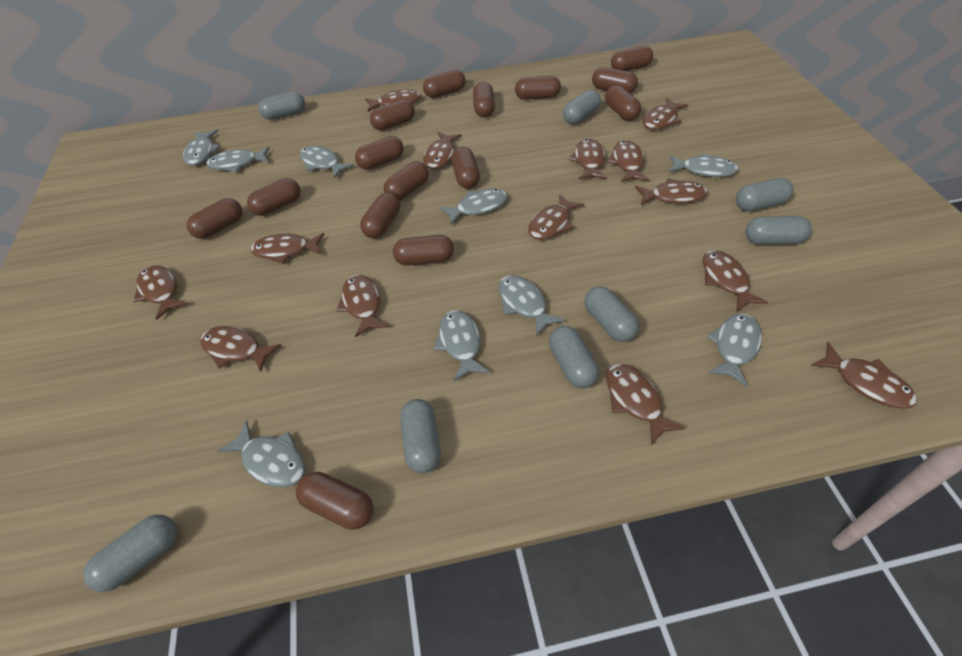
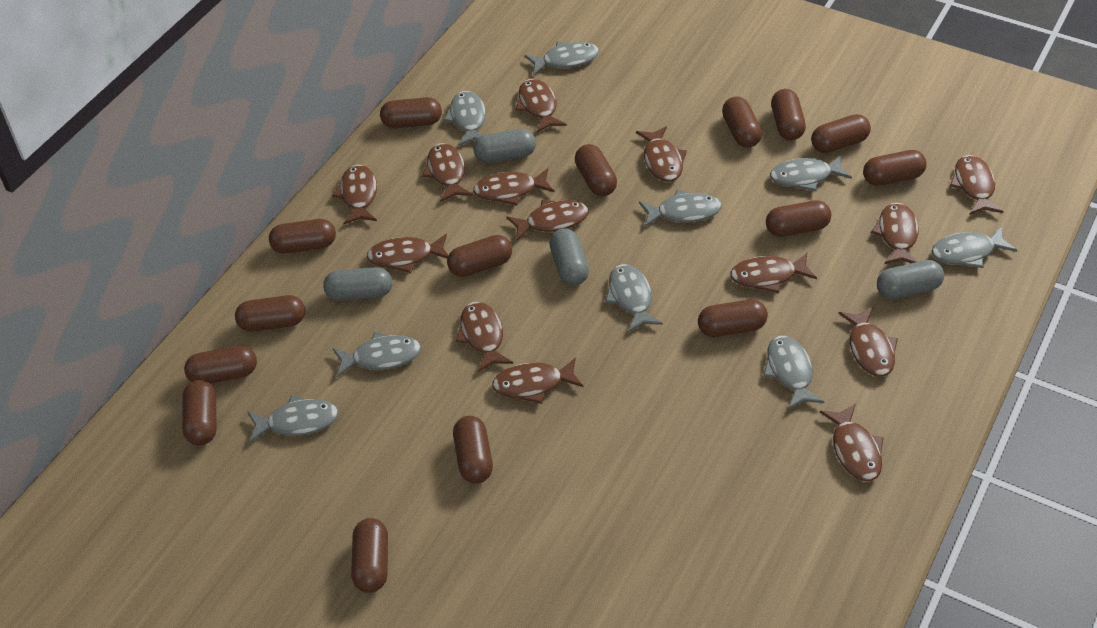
grey capsule: [83,514,177,592] [258,92,305,120] [400,399,441,473] [549,326,599,389] [563,90,601,124] [584,286,639,342] [736,178,794,212] [745,216,812,245] = 8 -> [323,267,392,301] [473,129,536,163] [549,228,589,286] [877,260,944,299] = 4

